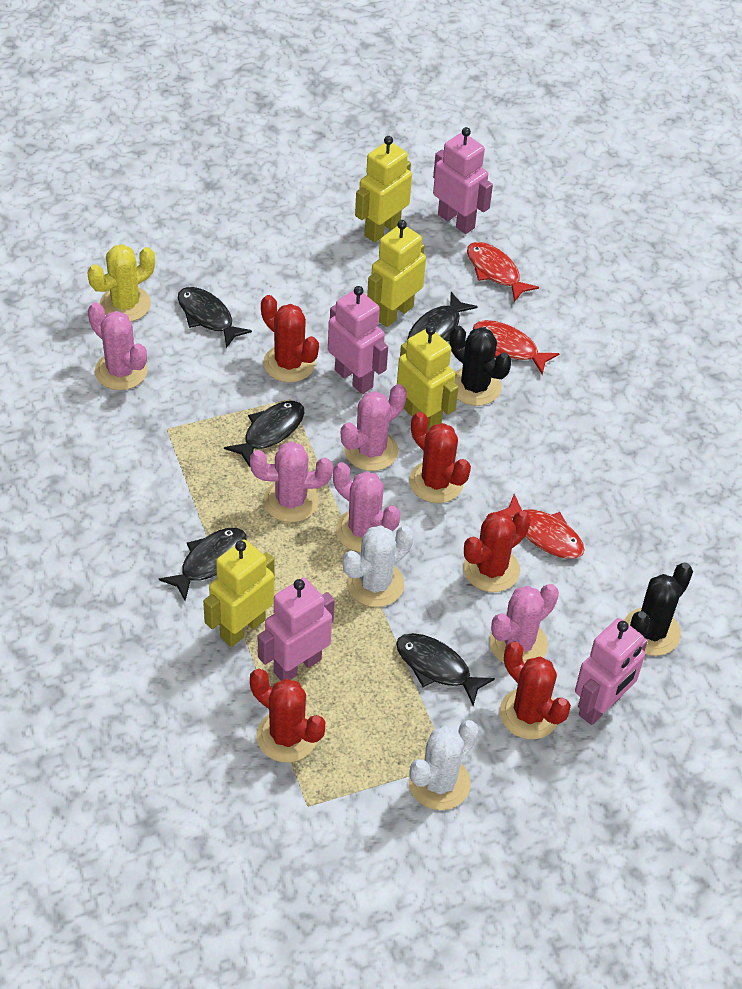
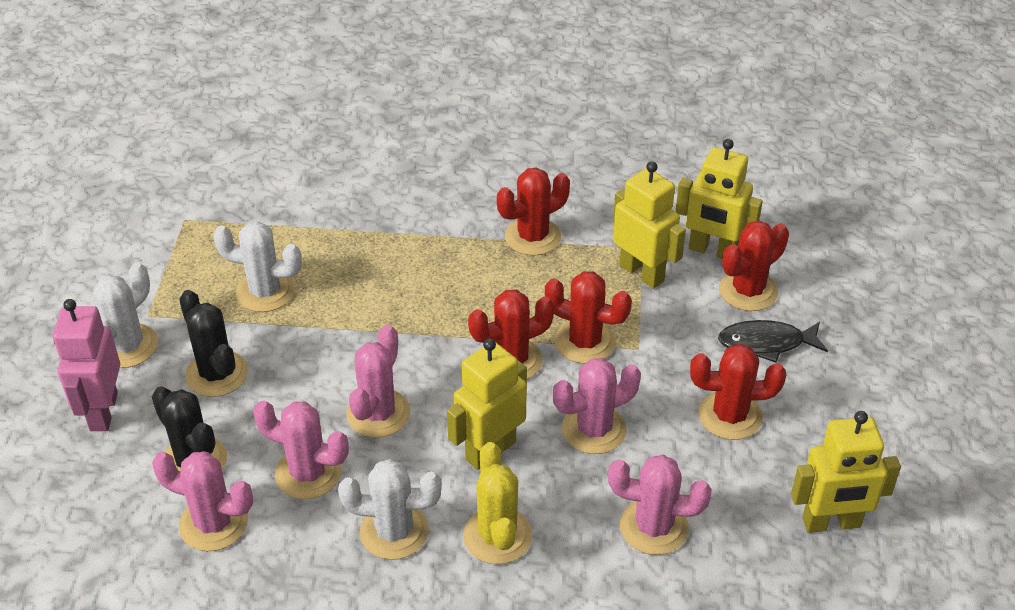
black fish: [159,528,247,601] [178,287,252,348] [224,401,304,467] [396,633,495,706] [408,292,478,342] = 5 -> [718,320,828,363] = 1
pink robot: [258,578,335,681] [328,286,388,394] [433,127,493,234] [575,618,648,725] = 4 -> [53,299,120,431] = 1
red fish: [467,242,539,302] [473,320,559,375] [501,494,585,559] = 3 -> none = 0
white cactus: [343,525,414,607] [408,720,479,810] = 2 -> [93,263,158,368] [213,221,302,312] [338,459,442,560] = 3

